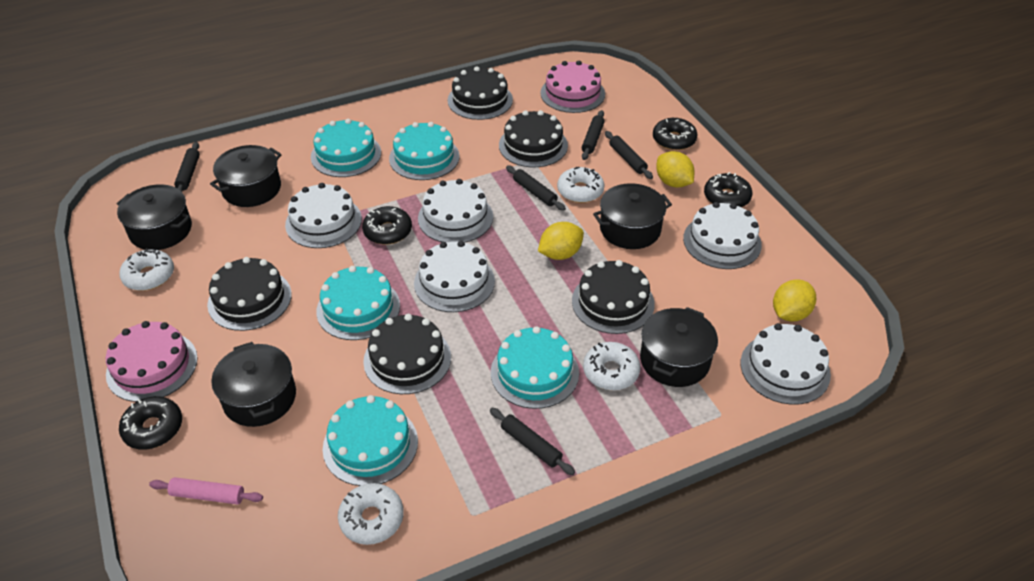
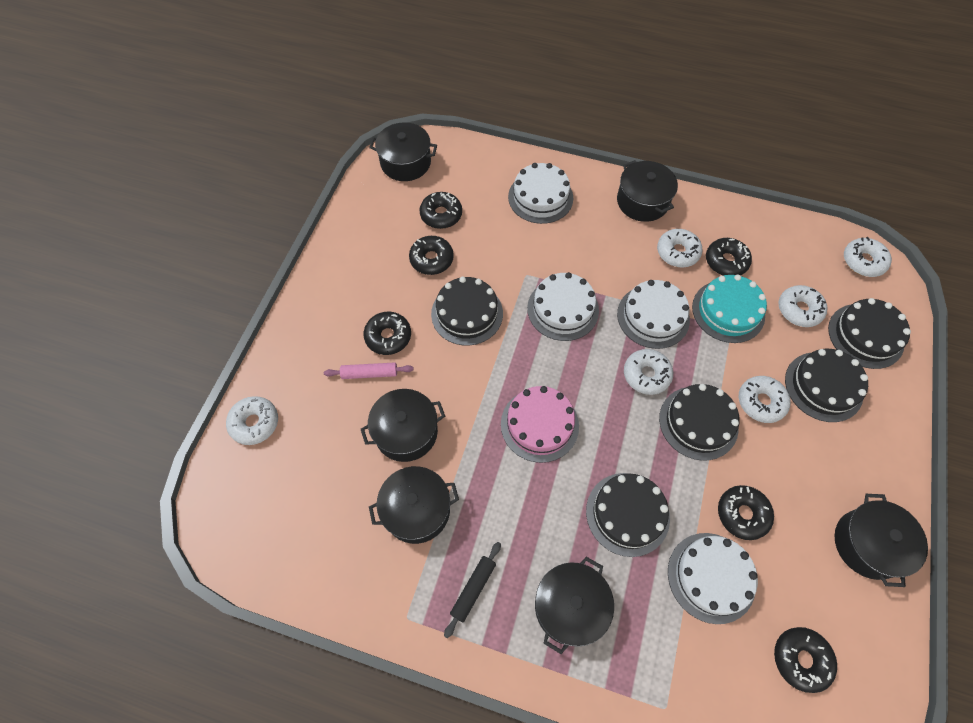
black donut: [119,396,182,450] [362,206,412,245] [653,118,697,150] [704,172,752,207] = 4 -> [364,312,411,355] [409,236,454,275] [419,192,462,229] [706,238,752,276] [718,485,774,540] [774,627,837,693] = 6
black pot: [117,184,192,250] [210,145,282,207] [211,342,296,427] [593,183,672,249] [640,307,718,387] = 5 -> [361,389,445,462] [369,122,437,181] [369,466,459,544] [535,557,614,654] [617,160,678,222] [835,494,928,587] = 6
black rolling pin: [174,142,200,192] [490,408,575,475] [506,165,566,211] [582,110,605,160] [605,131,653,179] = 5 -> [444,542,501,638] = 1
pink cake: [106,321,198,402] [540,61,605,113] = 2 -> [501,386,579,463] = 1
turquoise cake: [311,119,381,177] [316,266,400,340] [323,395,418,486] [389,122,459,180] [491,326,579,409] = 5 -> [692,275,767,343] = 1
white cake: [285,183,362,248] [414,241,495,312] [418,179,493,243] [683,202,762,269] [741,323,831,405] = 5 -> [508,163,573,224] [527,272,599,341] [617,280,690,349] [668,533,758,624] = 4
white donut: [119,248,174,291] [338,483,404,545] [557,167,604,203] [583,342,640,390] = 4 -> [226,396,278,445] [624,349,673,395] [657,229,703,268] [739,376,790,423] [779,285,827,327] [844,237,892,277] = 6
yellow lemon: [538,222,584,260] [656,151,695,188] [773,279,816,321] = 3 -> none = 0

